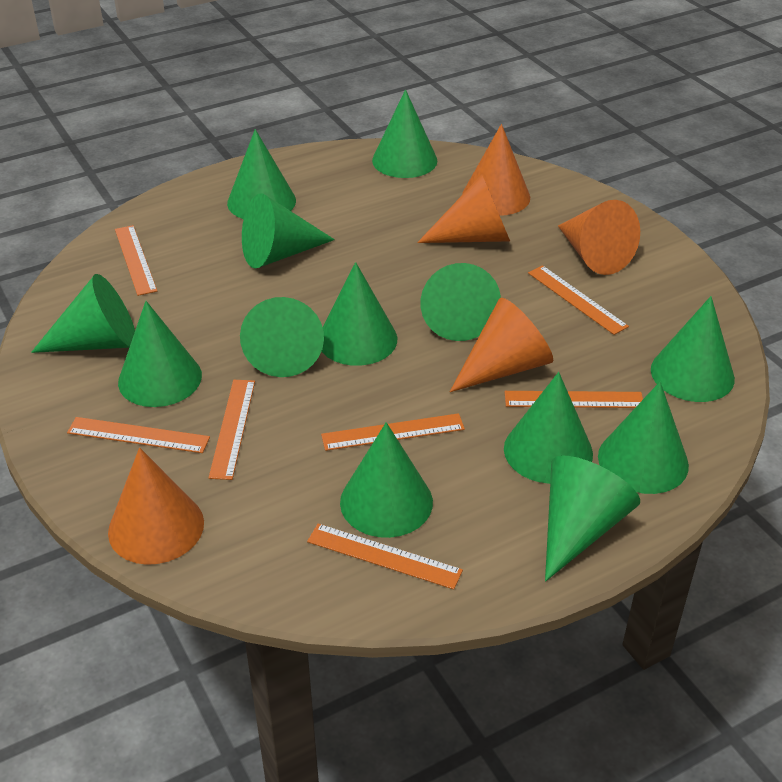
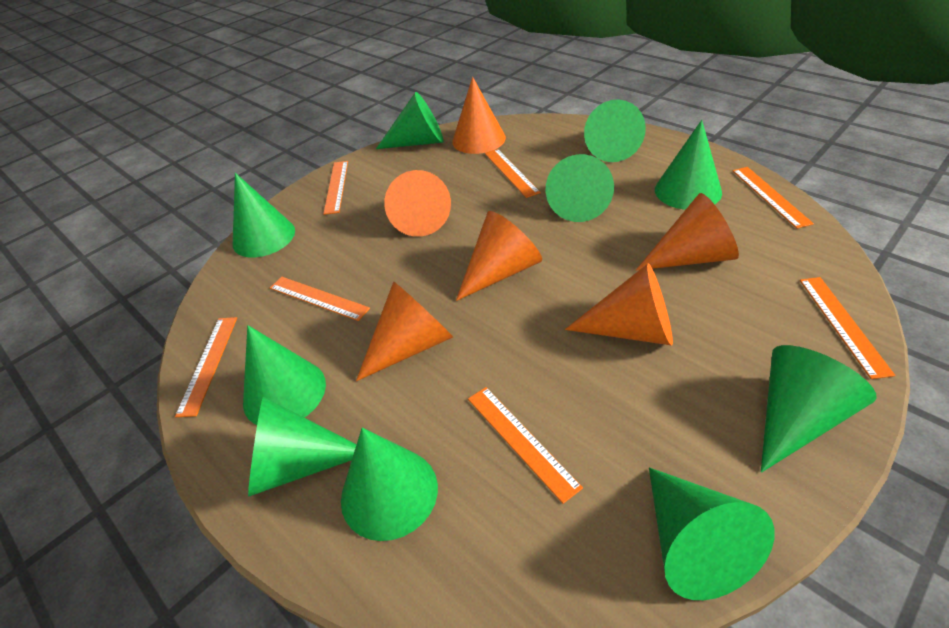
green cone: [31,274,135,353] [118,301,202,407] [227,129,296,219] [240,297,324,377] [242,193,335,269] [322,262,397,366] [340,422,433,538] [372,89,437,178] [421,263,501,341] [504,372,593,484] [545,456,640,581] [598,382,689,494] [651,296,735,402] = 13 -> [233,173,295,257] [243,325,326,425] [248,397,357,497] [341,428,438,541] [376,92,444,149] [546,154,614,222] [584,100,646,162] [649,467,775,600] [655,120,722,210] [761,345,877,473] = 10
orange cone: [108,447,204,565] [417,175,510,243] [450,298,553,392] [462,124,530,216] [558,200,640,275] = 5 -> [356,281,453,381] [384,170,451,237] [452,77,506,154] [456,211,542,301] [565,263,673,345] [636,193,739,271] = 6

